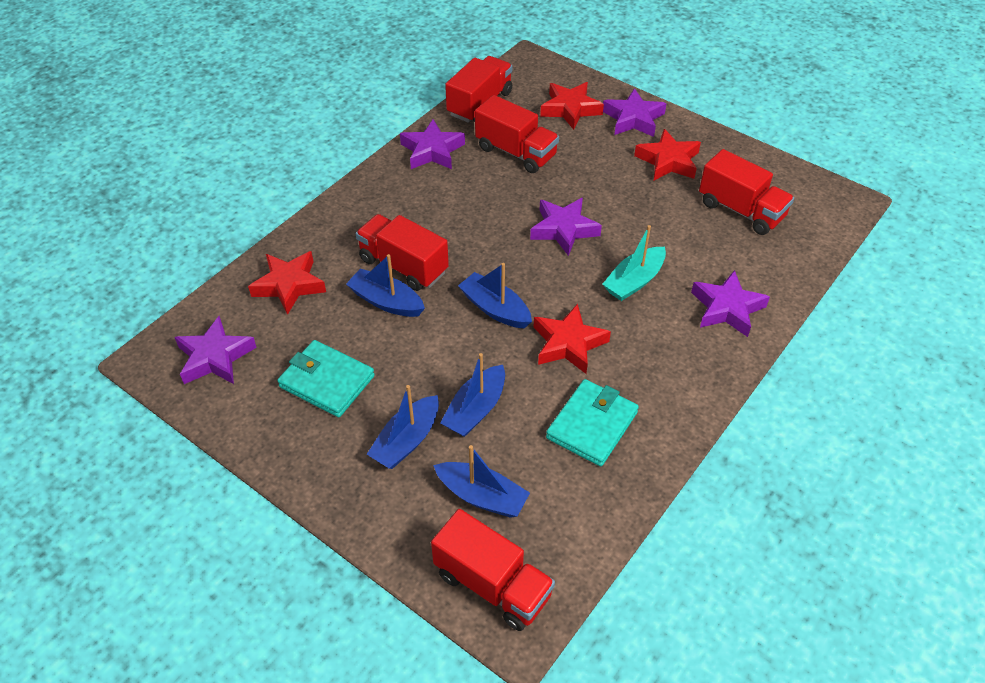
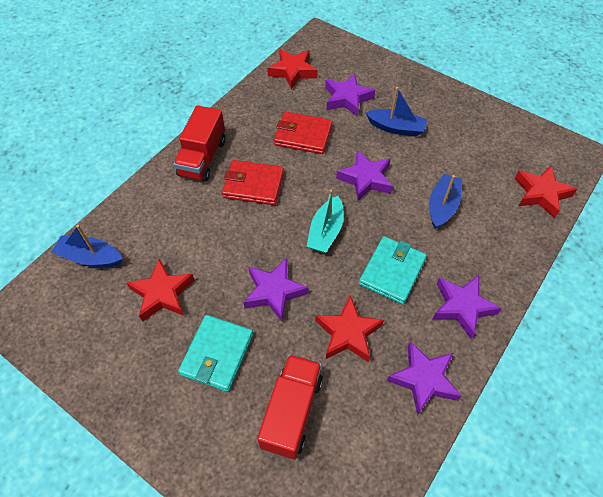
blue boat: [346,254,425,317] [367,385,439,469] [433,445,530,518] [440,353,505,437] [458,263,532,328] = 5 -> [51,225,123,267] [365,87,427,137] [429,174,462,229] = 3
red truck: [356,214,449,291] [431,509,555,631] [445,56,512,123] [475,95,559,173] [699,149,794,235] = 5 -> [173,105,225,182] [257,354,323,460] = 2
red wallet: none = 0 -> [222,160,284,205] [274,112,332,154] = 2

